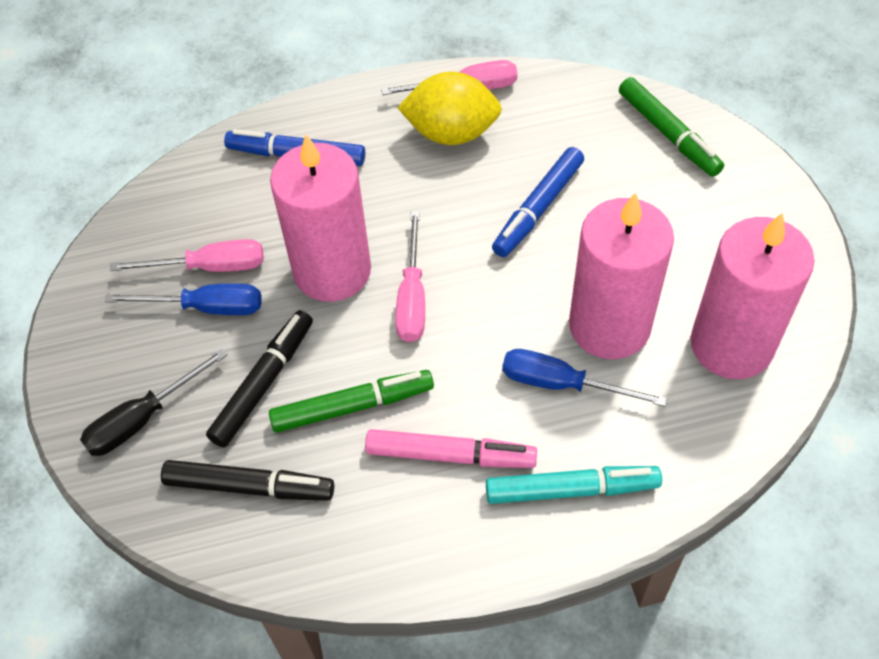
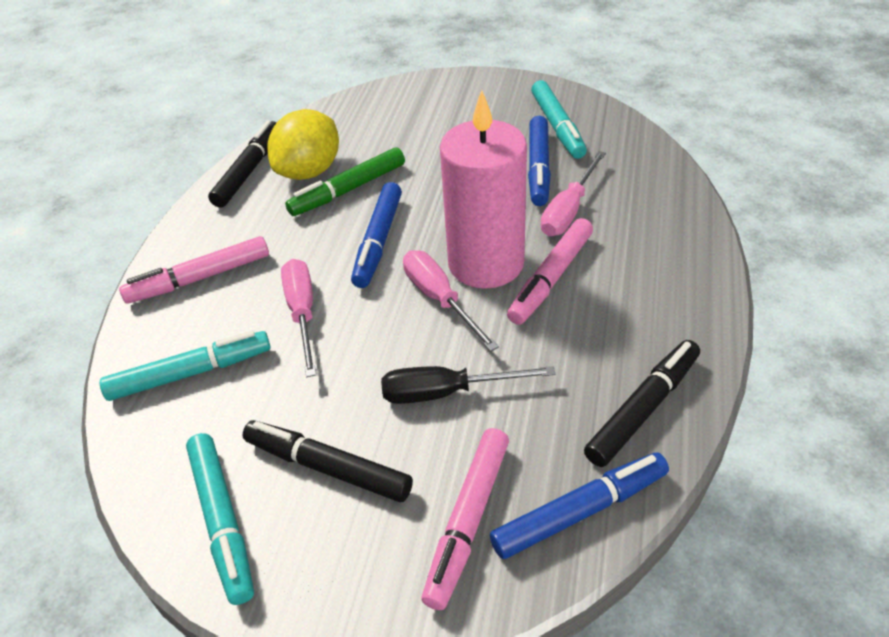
black marker: [161,460,334,501] [206,310,313,447] = 2 -> [208,121,276,208] [243,420,413,502] [584,340,700,467] = 3
blue marker: [224,129,365,166] [492,147,584,257] = 2 -> [351,182,402,288] [490,453,669,559] [528,116,551,206] = 3
blue screwdriver: [105,284,262,315] [502,349,667,407] = 2 -> none = 0
green marker: [269,370,434,433] [619,77,724,177] = 2 -> [285,147,405,216] = 1
pink candle: [270,134,371,302] [569,192,674,359] [691,212,814,379] = 3 -> [440,90,527,289] = 1
pink marker: [365,429,537,468] = 1 -> [119,236,269,304] [421,428,509,610] [507,218,593,325] = 3
turquoise marker: [486,466,662,504] = 1 -> [100,331,271,401] [186,433,254,605] [531,80,587,159] = 3

